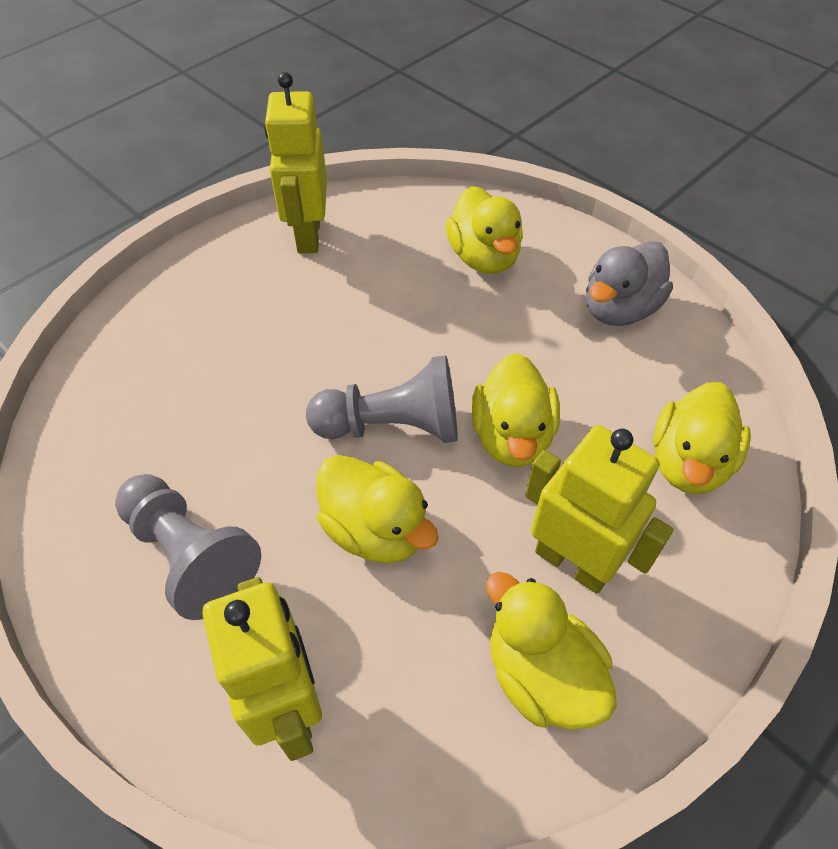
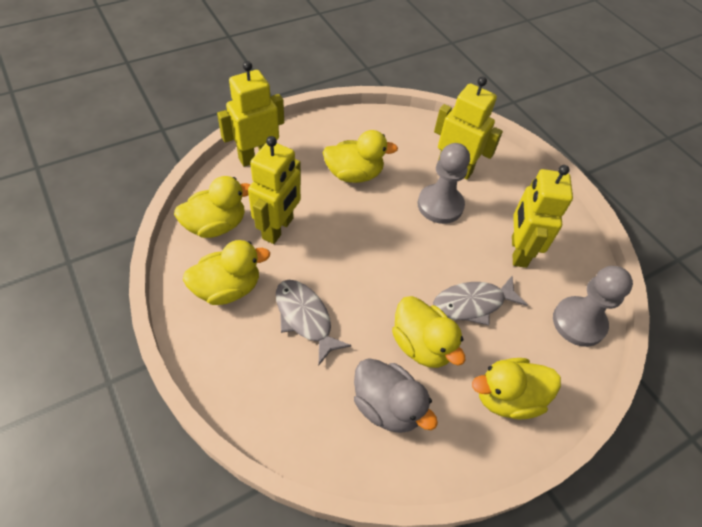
grey fish: none = 0 -> [276,280,352,365] [433,276,528,326] = 2
yellow robot: [202,577,322,761] [264,72,327,253] [525,425,673,594] = 3 -> [217,61,284,167] [248,136,301,244] [434,76,503,180] [512,165,573,268] = 4

